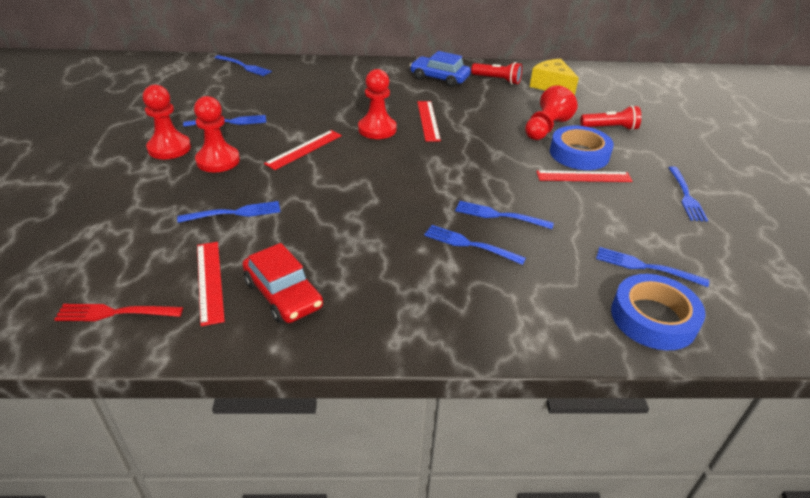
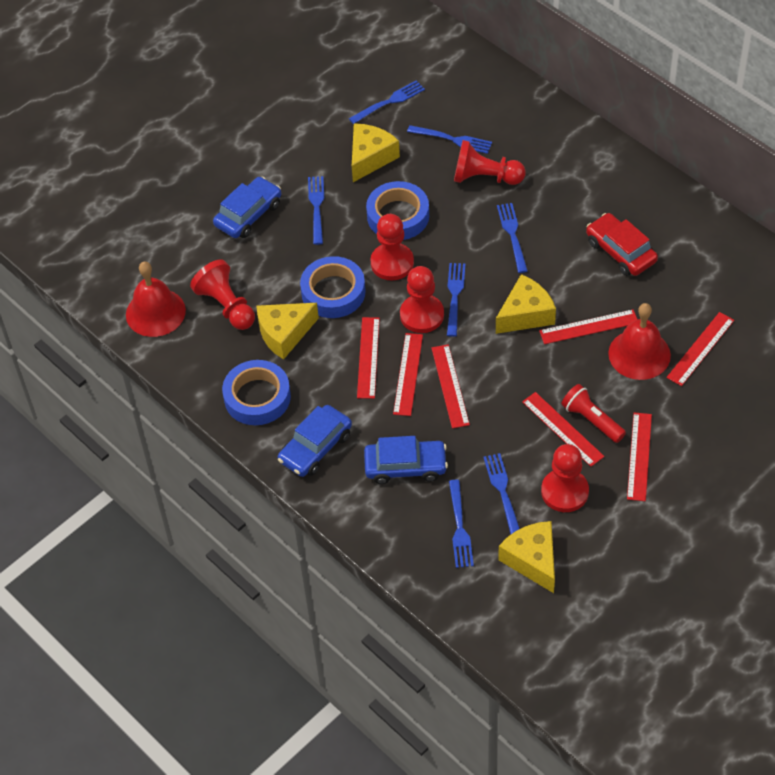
blue car: [410,51,471,87] = 1 -> [213,176,281,238] [278,405,352,477] [364,436,448,484] = 3
blue tape: [550,126,614,170] [611,274,706,350] = 2 -> [222,360,291,425] [300,256,365,318] [366,181,429,240] = 3
red bell: none = 0 -> [126,261,186,337] [608,303,671,380] = 2
red flashlight: [471,62,522,85] [580,105,641,130] = 2 -> [561,384,626,443] = 1
red fork: [54,304,183,321] = 1 -> none = 0
red pawn: [143,85,191,159] [194,96,240,172] [358,69,397,139] [525,85,578,140] = 4 -> [190,259,255,330] [370,214,414,280] [400,266,444,333] [454,140,526,185] [541,444,589,512] = 5
red ruler: [197,242,225,326] [264,130,342,170] [417,101,441,142] [536,171,633,182] = 4 -> [357,317,380,399] [393,333,423,416] [432,344,470,429] [522,392,604,467] [539,309,638,344] [627,412,652,501] [666,312,734,386] = 7
yellow cheese: [530,59,579,95] = 1 -> [256,303,319,359] [352,123,400,182] [496,274,556,334] [498,521,555,593] = 4

